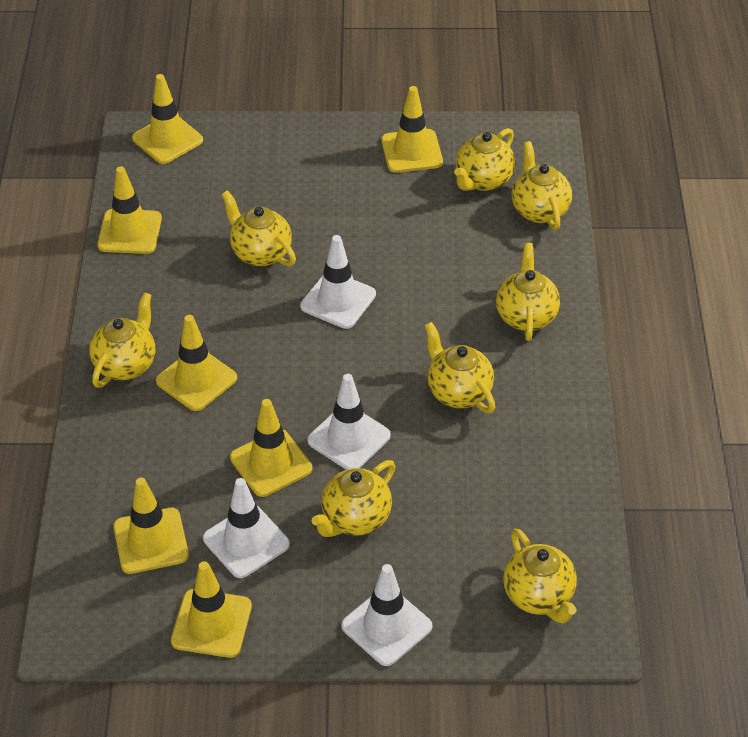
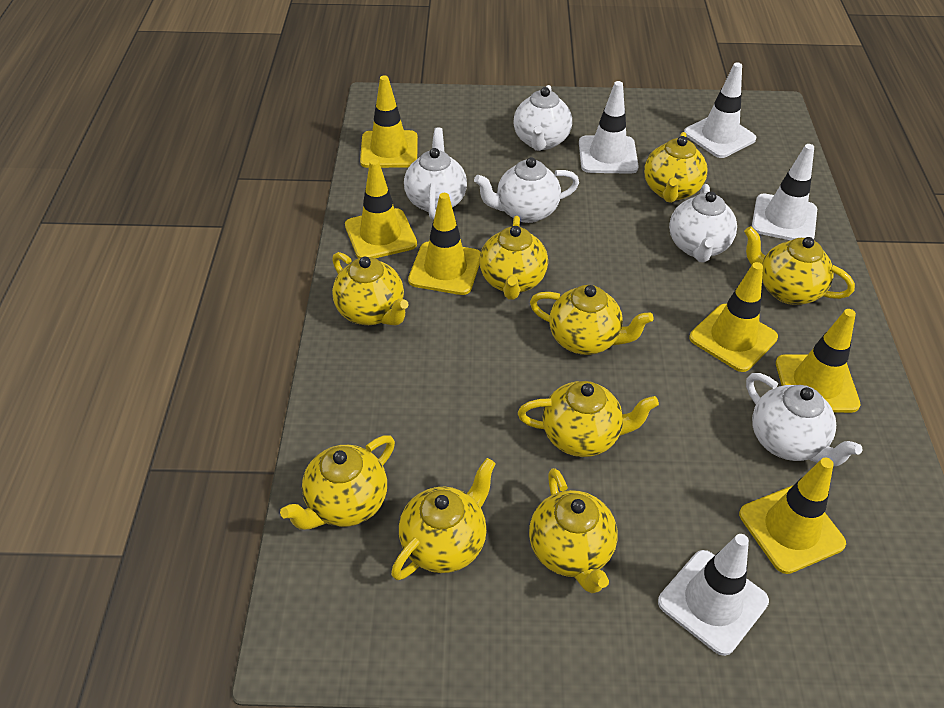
white teapot: none = 0 -> [404,128,467,219] [474,157,579,223] [514,85,572,151] [669,184,737,263] [746,373,862,466] = 5
yellow teapot: [89,292,155,388] [221,190,296,266] [312,460,396,537] [425,322,495,413] [454,128,515,191] [496,243,560,341] [503,529,577,624] [512,141,572,230] = 8 -> [280,436,395,530] [332,252,408,326] [391,458,496,580] [479,216,548,300] [518,381,659,457] [529,468,618,593] [530,285,654,355] [644,132,708,203] [744,226,855,305] = 9
yellow traffic cone: [97,166,162,254] [113,478,189,574] [132,74,203,164] [156,315,237,411] [171,561,252,658] [230,399,312,497] [381,86,443,173] = 7 -> [345,159,417,258] [360,75,418,168] [408,193,481,295] [689,262,778,372] [739,458,846,574] [776,309,860,413] = 6

